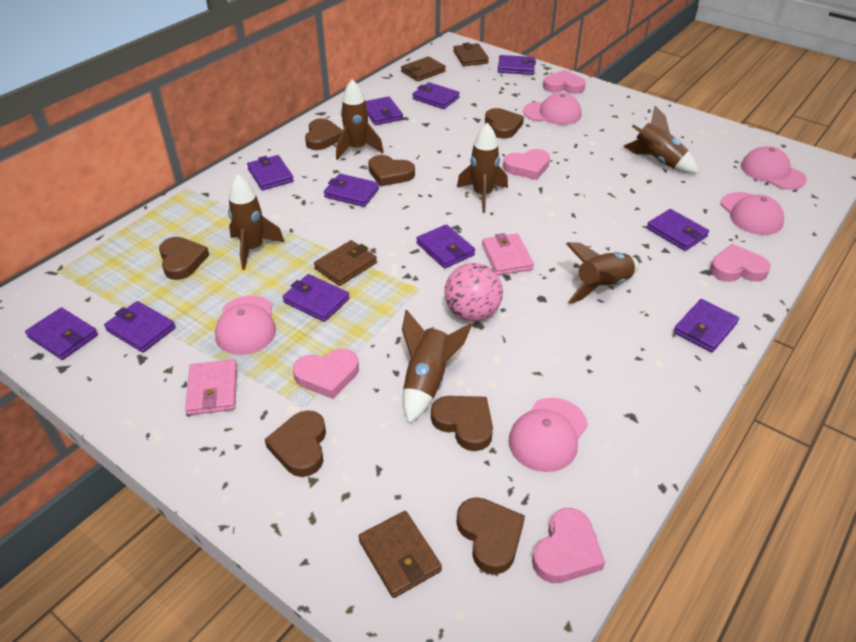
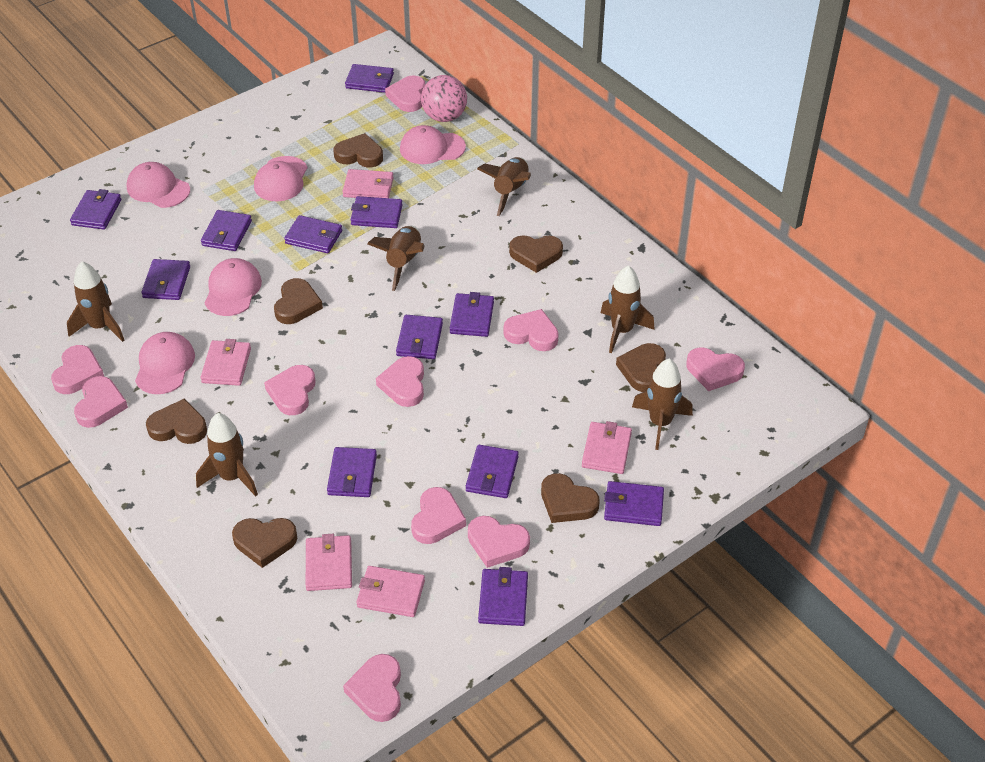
brown wallet: [314,240,377,286] [358,511,442,598] [401,56,446,81] [453,43,489,66] = 4 -> none = 0
pink heart: [293,349,359,399] [503,149,550,180] [532,508,605,583] [543,70,586,94] [710,244,771,282] = 5 -> [51,345,104,394] [74,376,128,428] [264,365,315,415] [343,654,401,722] [376,356,424,407] [385,75,425,112] [411,487,466,544] [468,516,530,568] [503,309,559,351] [686,347,745,391] = 10
pink wallet: [185,359,237,415] [482,233,534,275] = 2 -> [201,339,251,386] [306,534,352,591] [342,169,394,198] [357,566,425,617] [582,421,632,474] = 5
purple wallet: [25,307,98,360] [104,301,176,352] [247,155,294,190] [283,274,350,322] [324,174,379,207] [365,96,403,125] [412,82,460,109] [416,224,475,268] [498,55,536,75] [647,209,709,251] [673,299,739,353] = 11 -> [70,189,121,230] [141,259,190,300] [201,210,252,251] [284,215,342,253] [327,447,377,497] [345,64,394,93] [350,196,402,228] [396,315,443,359] [450,292,494,337] [466,445,519,498] [478,567,528,626] [604,481,664,526] = 12

